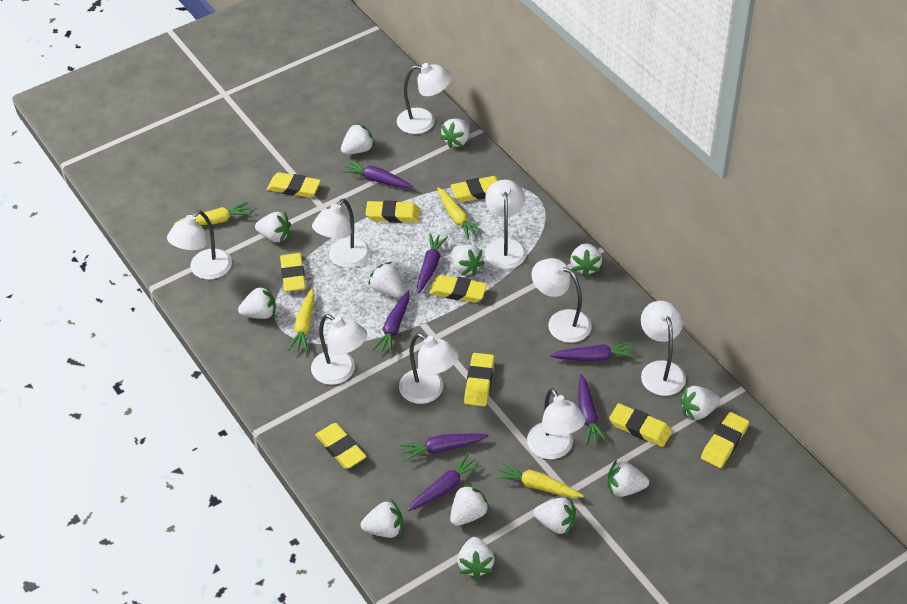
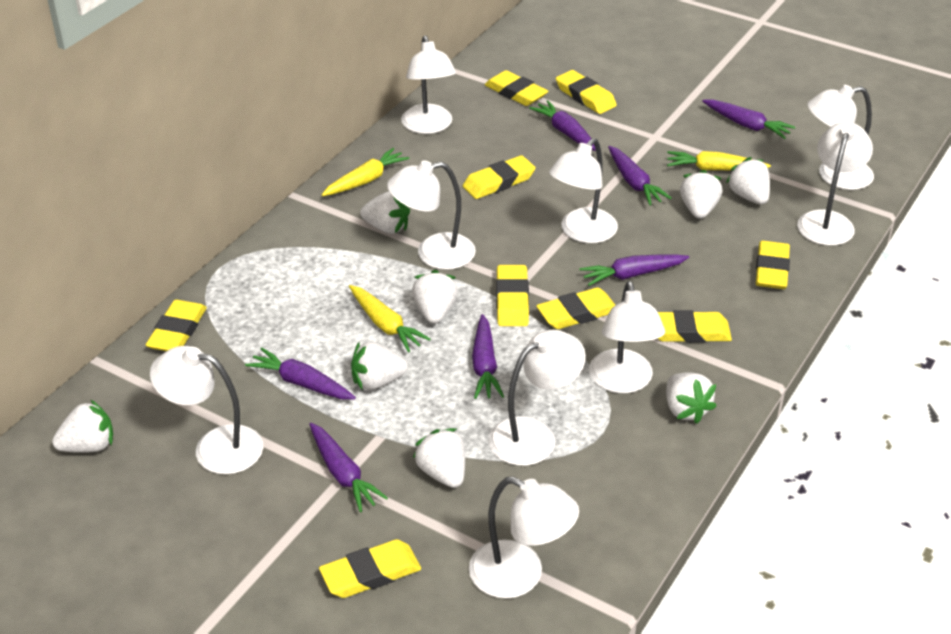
white strawberry: [238,286,276,319] [255,212,291,243] [341,123,375,154] [361,499,403,538] [368,262,403,297] [440,119,470,148] [450,484,490,526] [452,245,485,276] [457,537,494,579] [534,497,576,535] [570,243,602,277] [607,459,649,497] [680,386,720,421] = 13 -> [52,399,113,453] [351,342,408,390] [360,191,410,234] [412,270,458,324] [413,428,465,488] [666,372,717,424] [680,170,722,219] [726,157,770,204] = 8
yellow carrot: [174,202,252,225] [288,288,315,352] [437,187,484,239] [495,462,584,498] = 4 -> [322,148,409,196] [349,285,431,352] [667,151,771,171] = 3

